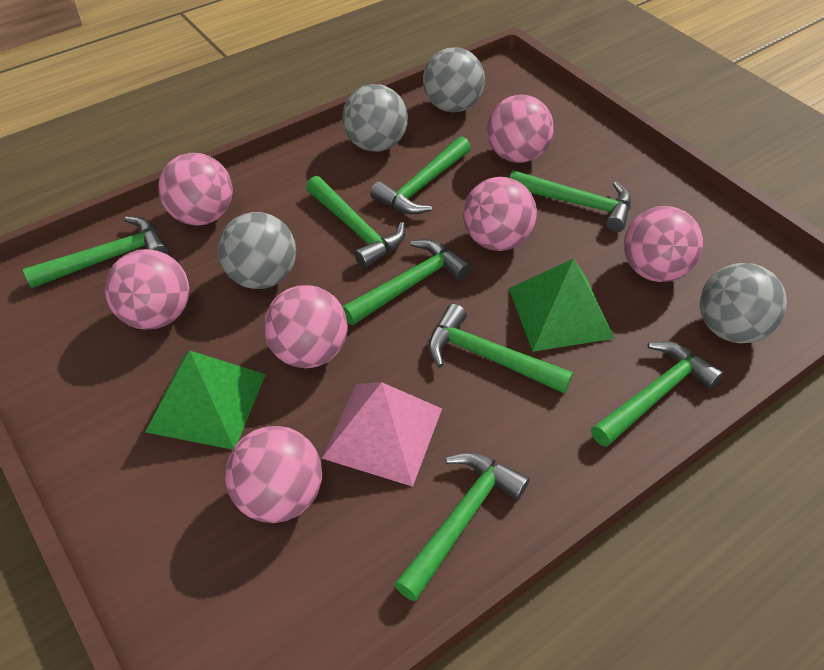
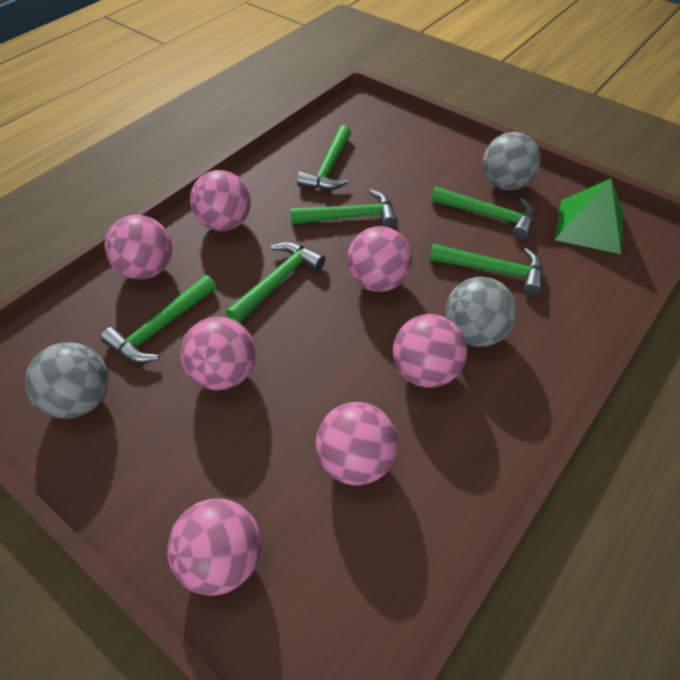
green hammer: [23,216,169,288] [306,176,405,268] [342,239,471,325] [370,136,471,214] [394,452,530,602] [428,304,573,394] [510,170,631,232] [591,341,724,447] = 8 -> [101,275,216,363] [226,242,326,323] [290,189,398,228] [297,125,351,190] [429,244,543,296] [431,186,534,240] = 6
green pyramid: [145,350,266,450] [509,259,615,352] = 2 -> [555,179,624,254] = 1
grey ball: [218,212,296,289] [342,84,408,152] [423,47,485,113] [700,263,787,343] = 4 -> [25,342,109,419] [445,277,517,347] [483,132,541,190] = 3
pink pyramid: [322,382,442,487] = 1 -> none = 0

